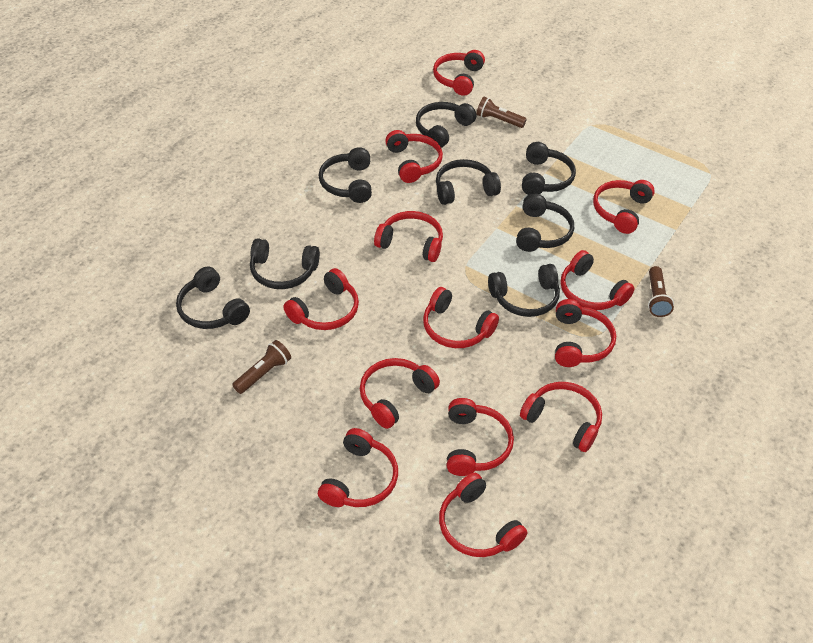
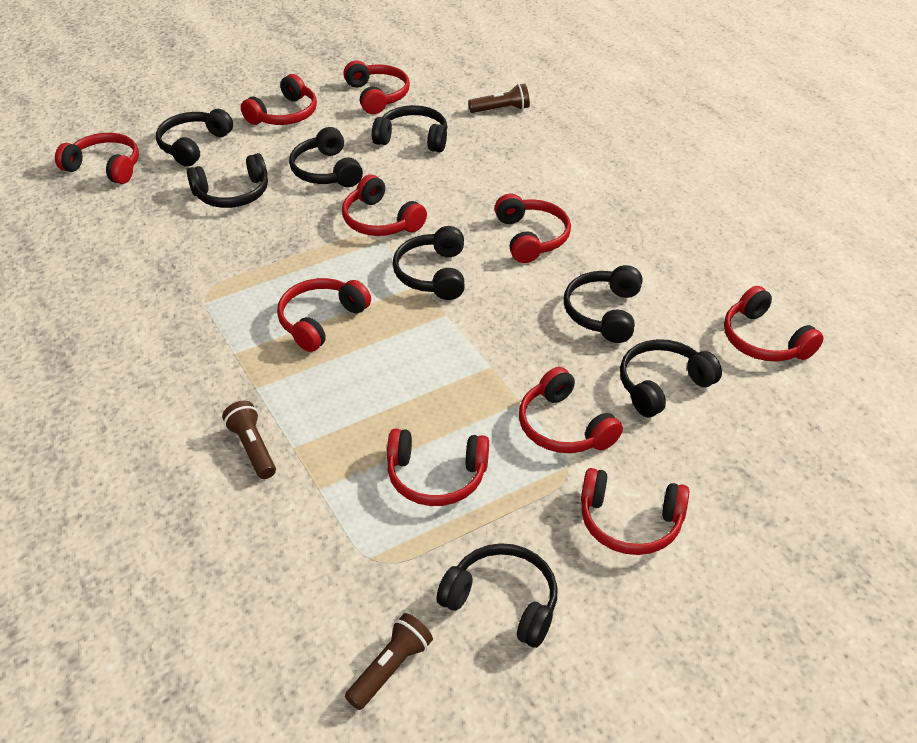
red headphones: [283,268,359,330] [318,428,398,507] [360,358,440,429] [374,211,443,262] [385,130,443,183] [423,287,499,348] [433,50,485,96] [439,473,528,557] [447,398,514,476] [520,382,602,452] [555,299,616,367] [561,250,635,310] [593,180,655,234] = 13 -> [55,133,139,184] [241,74,317,125] [277,278,371,352] [342,175,427,236] [343,61,410,114] [387,429,489,506] [495,194,571,263] [519,367,623,453] [581,468,689,555] [724,286,824,362] = 10

